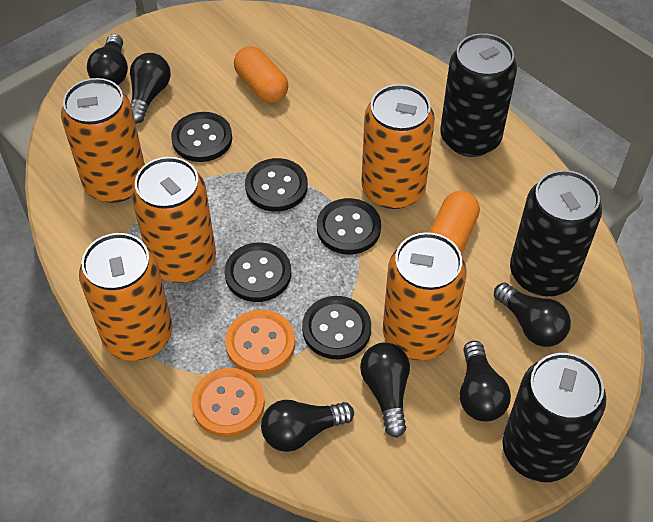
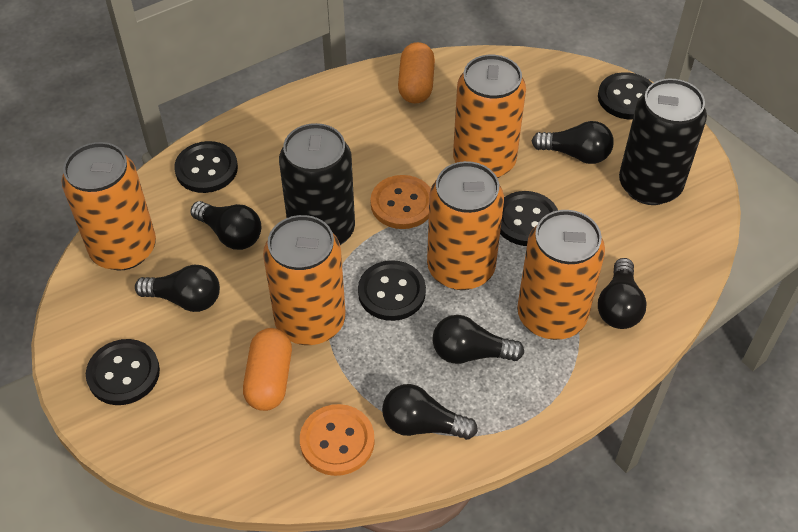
black can: [440,33,517,157] [502,353,606,482] [510,170,602,296] = 3 -> [279,123,355,245] [619,79,707,205] = 2

